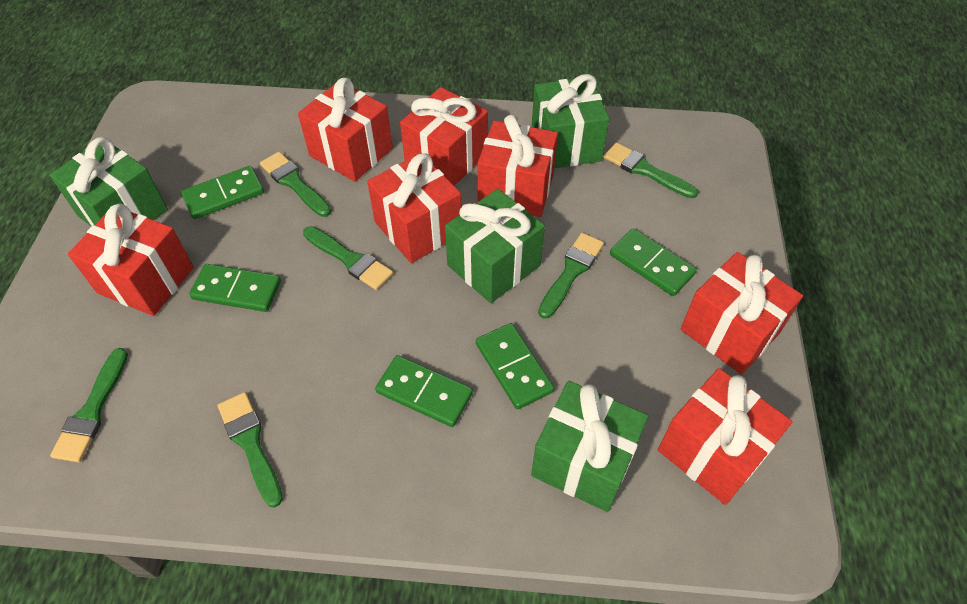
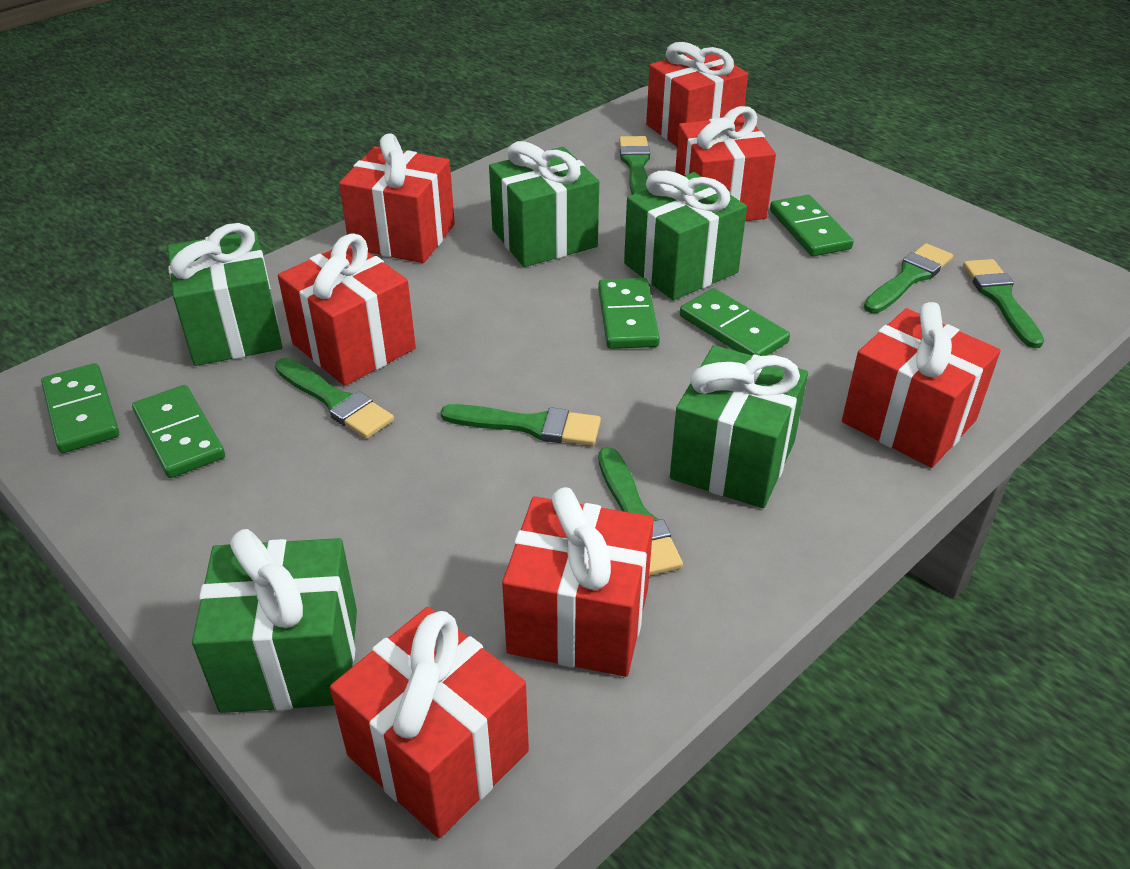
green gift: [50,137,168,226] [445,189,545,303] [531,74,609,168] [531,381,648,512] = 4 -> [167,223,282,366] [192,529,357,713] [489,141,599,267] [624,171,747,300] [670,345,808,508] = 5

